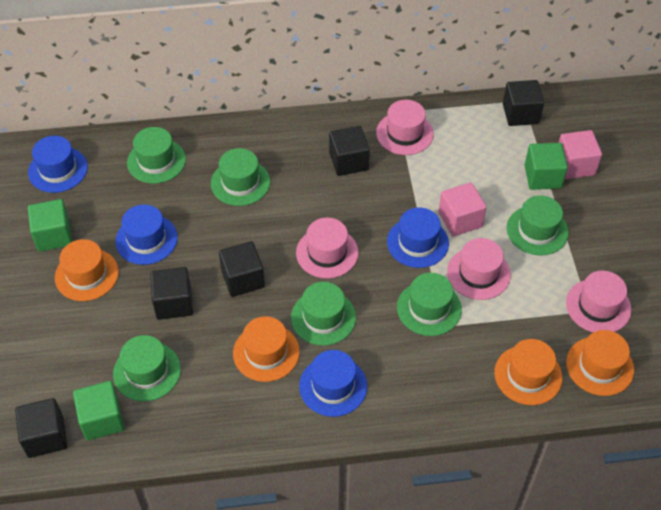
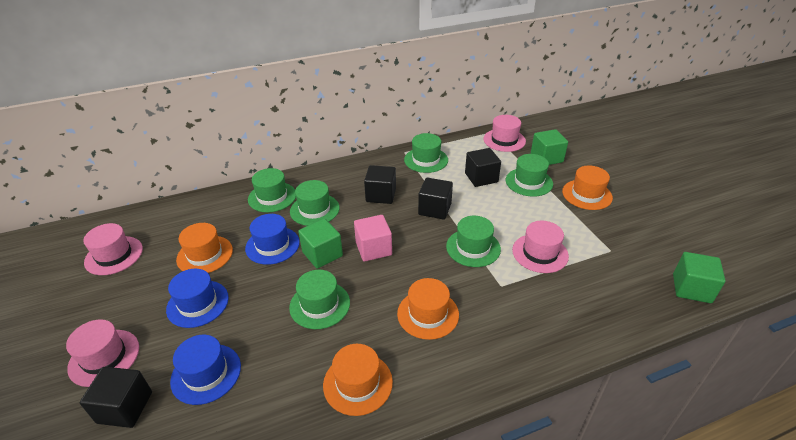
black cube: [15,398,67,458] [150,267,193,320] [219,241,265,297] [329,126,370,176] [503,80,544,126] = 5 -> [80,367,152,428] [364,165,396,204] [418,177,453,220] [465,148,501,187] = 4
blue hat: [28,136,88,193] [115,204,178,265] [299,350,367,417] [387,207,449,268] = 4 -> [166,269,229,328] [170,335,241,405] [245,214,300,265] = 3
pink cube: [438,182,487,236] [559,130,602,179] = 2 -> [354,215,392,262] = 1

